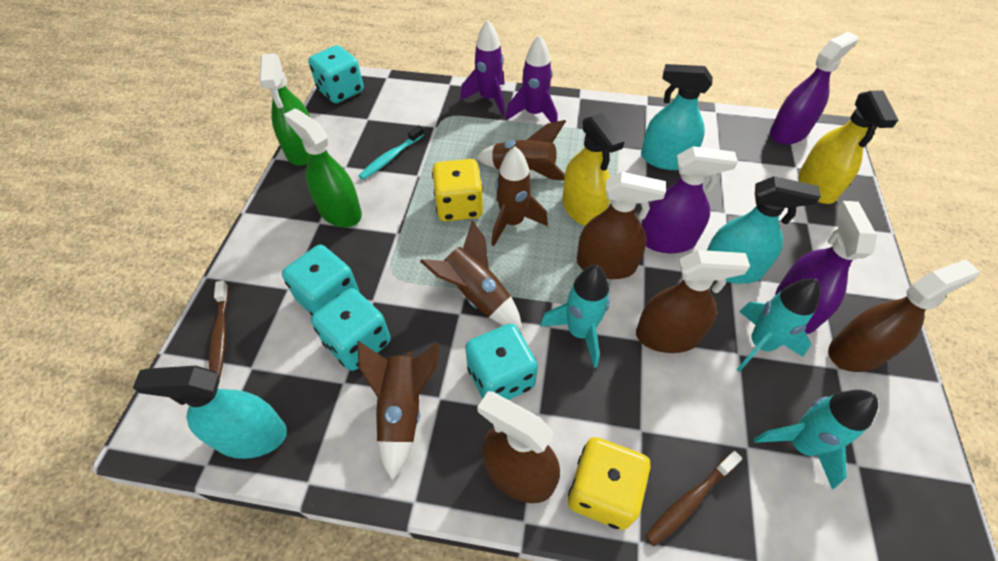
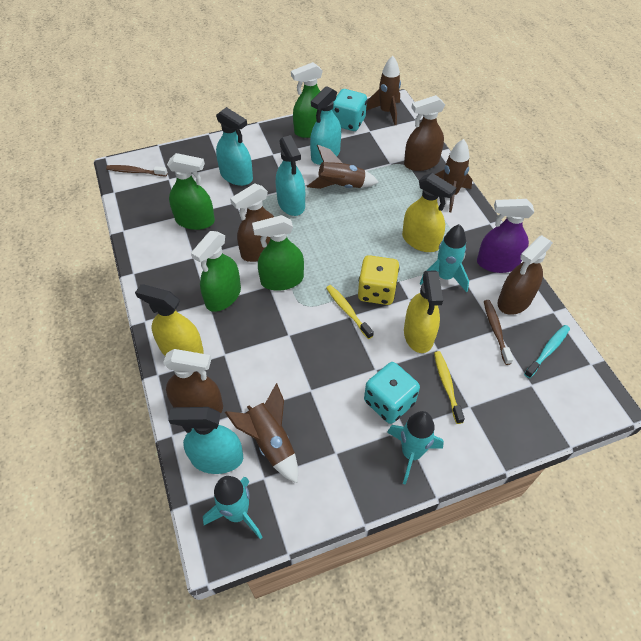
green spray bottle: [259,53,310,166] [284,108,362,227] = 2 -> [167,153,215,230] [191,231,241,312] [252,215,304,291] [291,62,323,138] = 4
purple rocket: [460,20,505,116] [506,35,558,123] = 2 -> none = 0
purple spray bottle: [641,146,738,253] [770,32,859,145] [776,201,877,334] = 3 -> [477,199,534,273] = 1
turquoise dice: [282,245,359,315] [308,45,364,103] [311,288,391,371] [465,324,538,400] = 4 -> [332,89,367,131] [364,362,420,424] = 2
turquoise spray bottle: [133,366,287,459] [641,64,713,170] [707,176,821,284] = 3 -> [168,407,243,474] [216,107,253,186] [276,135,305,216] [310,86,341,165] = 4
yellow dice: [432,159,483,221] [568,437,651,530] = 2 -> [358,255,399,305] = 1
yellow spray bottle: [562,113,625,226] [799,90,898,204] = 2 -> [135,284,204,356] [402,173,456,252] [404,270,443,353] = 3
yellow toothbrush: none = 0 -> [326,285,374,339] [434,351,465,424] = 2

